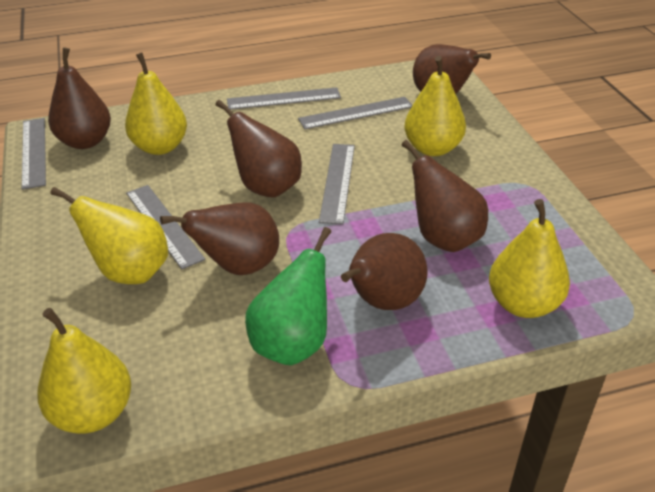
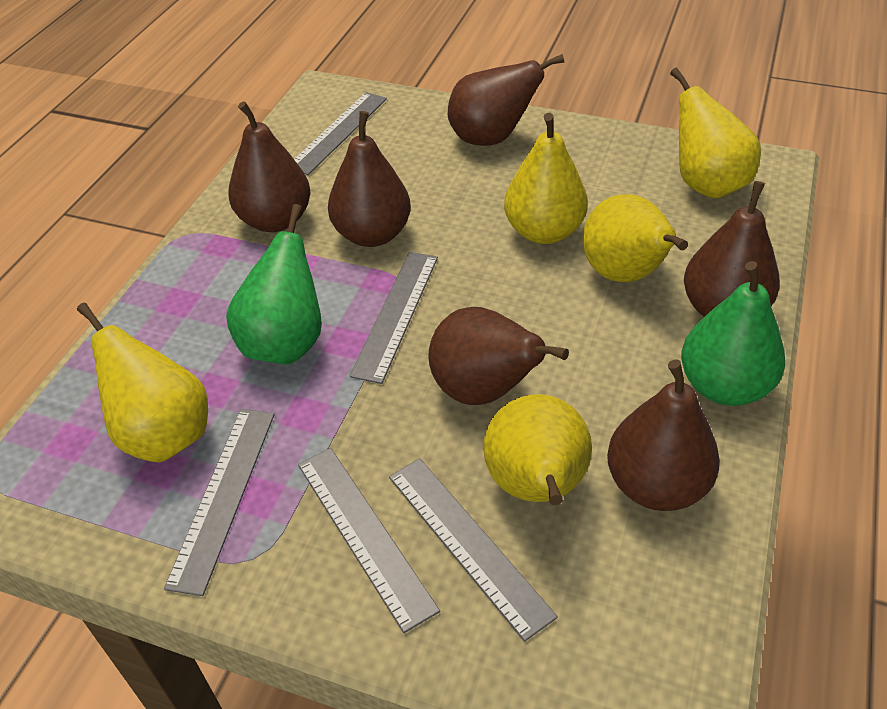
green pear: [245,227,331,365] = 1 -> [226,204,322,365] [681,261,785,406] = 2

